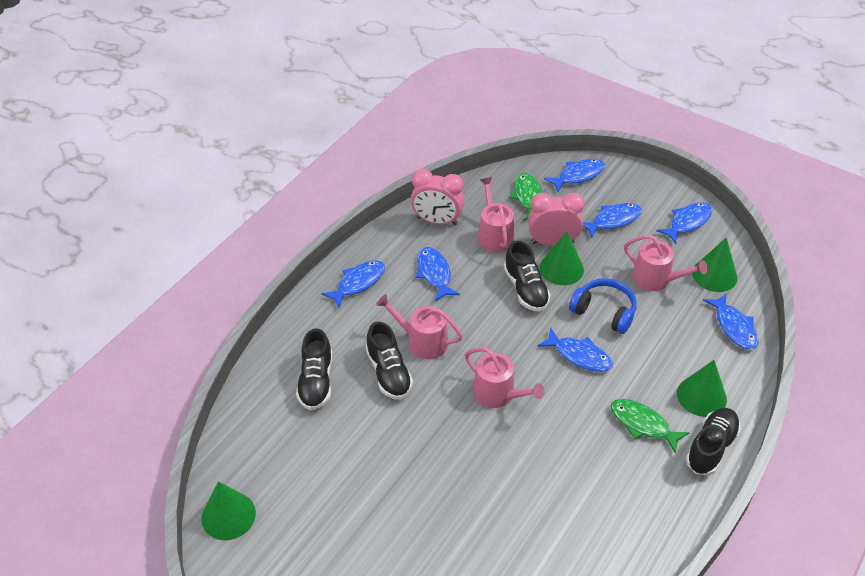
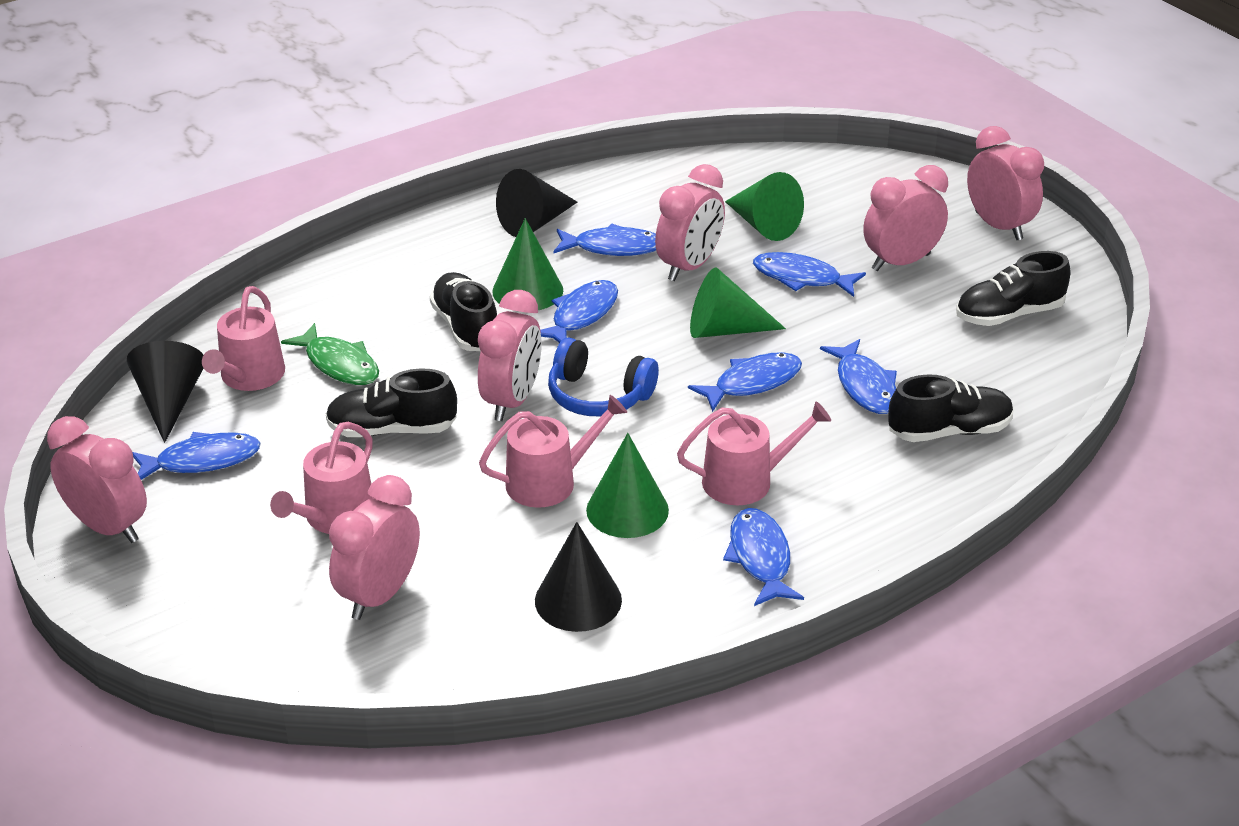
black cone: none = 0 -> [127,341,203,443] [496,169,578,237] [535,522,622,632] = 3
green fish: [510,173,542,221] [610,399,690,454] = 2 -> [281,323,379,385] = 1
pink clock: [411,169,464,225] [528,193,585,246] = 2 -> [47,416,147,543] [329,475,420,620] [478,290,542,421] [655,164,725,281] [863,165,948,271] [967,126,1044,240] = 6

